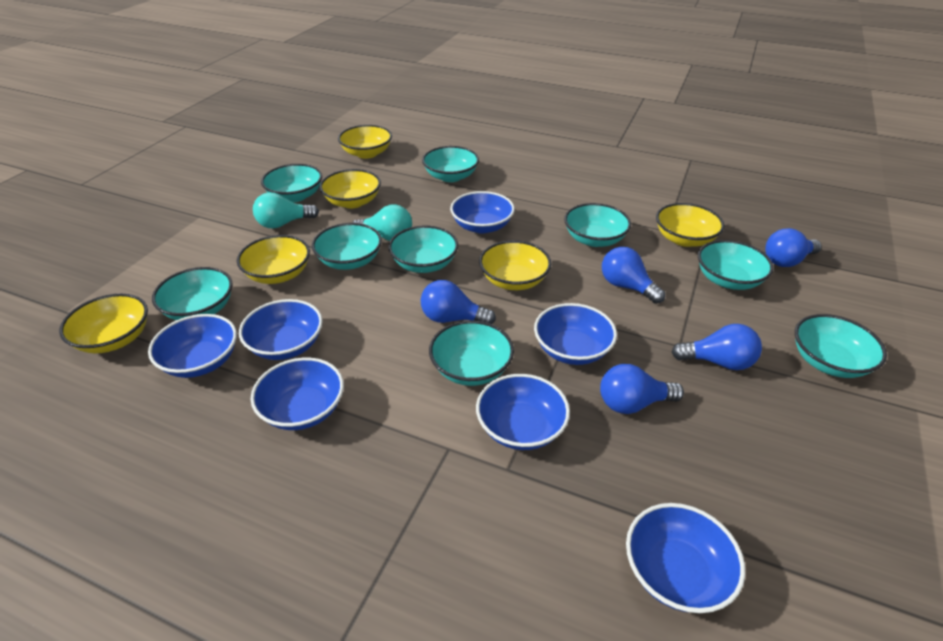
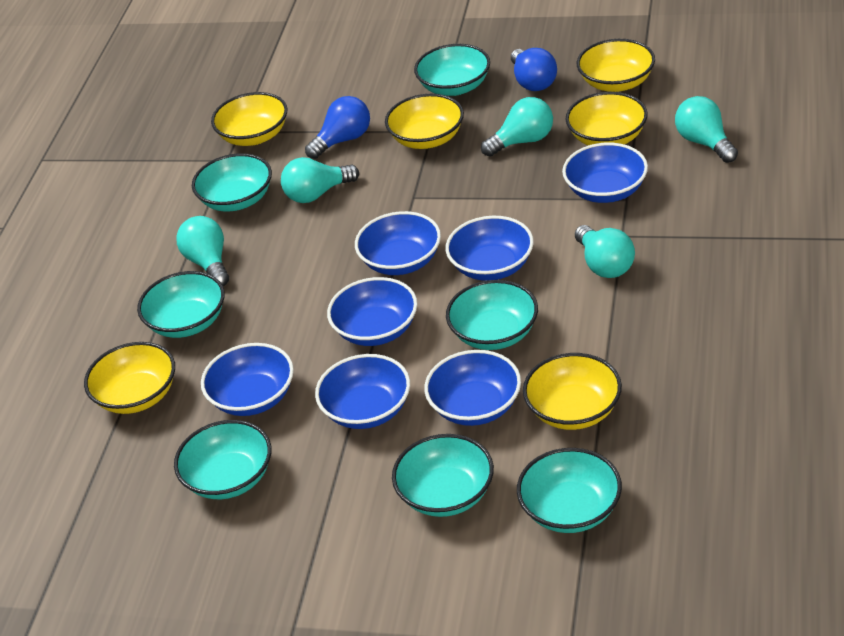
blue light bulb: [421,280,496,324] [600,364,684,414] [602,247,665,304] [671,324,762,370] [765,228,822,267] = 5 -> [305,96,370,159] [511,48,557,91] = 2
turquoise bowl: [152,267,233,320] [261,164,322,202] [312,223,382,270] [388,226,458,273] [422,146,479,182] [429,321,514,386] [564,203,631,247] [698,240,773,290] [795,314,887,378] = 9 -> [137,271,225,338] [174,420,271,499] [192,153,272,211] [392,434,494,517] [414,44,490,96] [446,280,538,350] [517,448,622,533] = 7
turquoise light bulb: [253,192,319,229] [352,204,412,241] = 2 -> [176,216,229,286] [281,157,359,203] [481,97,553,157] [575,225,635,278] [675,96,738,163] = 5

